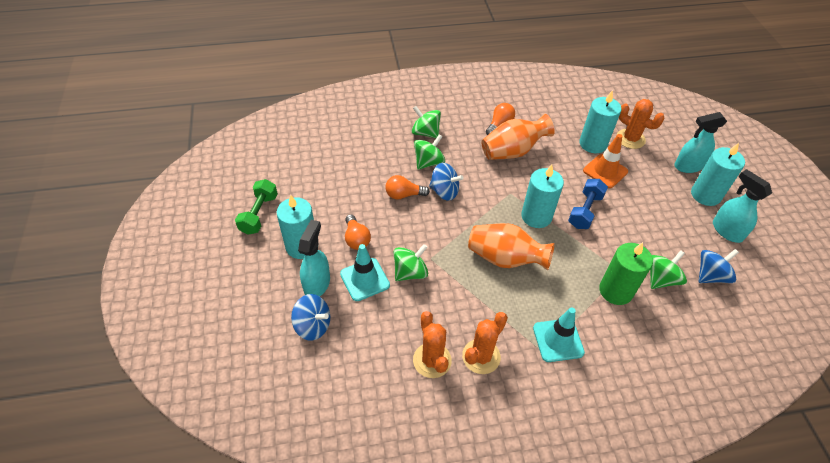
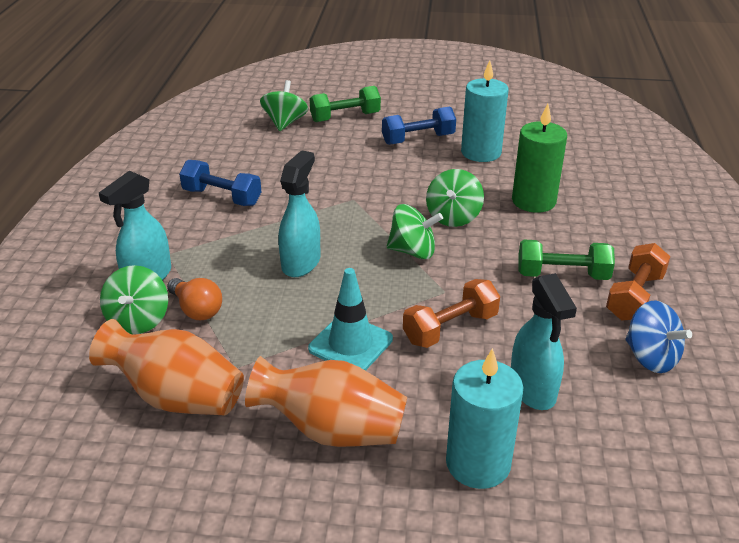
blue dumbbell: [568,179,608,229] = 1 -> [179,160,261,206] [382,106,456,145] = 2
blue spinning top: [291,294,330,341] [429,163,464,201] [699,249,739,283] = 3 -> [626,300,692,373] = 1
green dumbbell: [235,179,278,235] = 1 -> [309,86,381,122] [518,240,615,280] = 2
orange cactus: [413,311,452,378] [462,312,508,374] [617,99,665,149] = 3 -> none = 0
orange dumbbell: none = 0 -> [403,279,500,348] [606,243,671,321] = 2
orange light bulb: [345,214,371,250] [385,175,430,200] [486,103,515,135] = 3 -> [167,278,222,320] = 1
orange traffic cone: [583,134,628,188] = 1 -> none = 0
turquoise candle: [276,195,314,259] [521,165,564,228] [579,90,621,153] [691,143,745,206] = 4 -> [446,348,524,489] [461,60,509,162] = 2
turquoise traffic cone: [340,244,390,301] [533,307,585,362] = 2 -> [308,268,393,371] = 1

